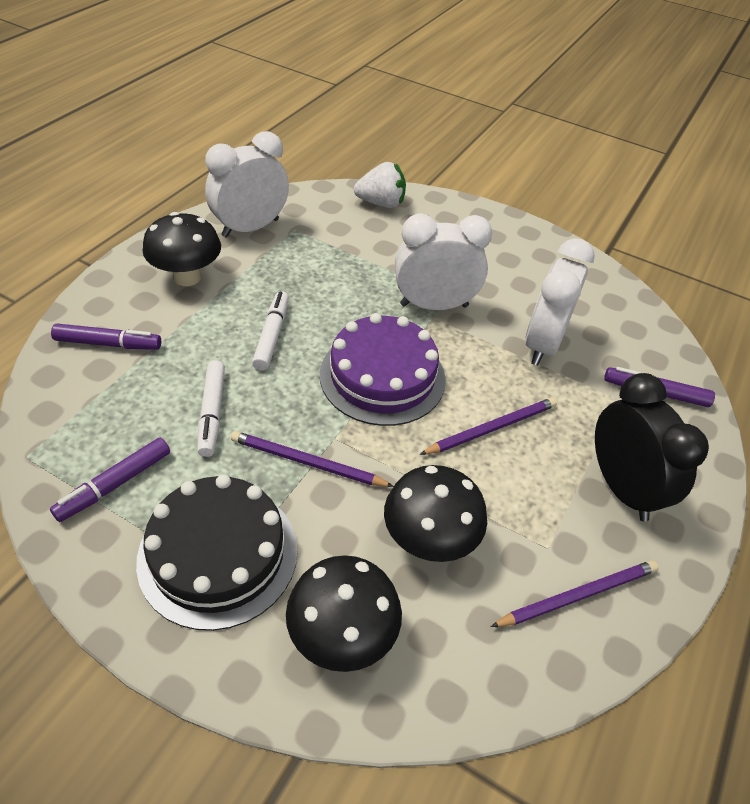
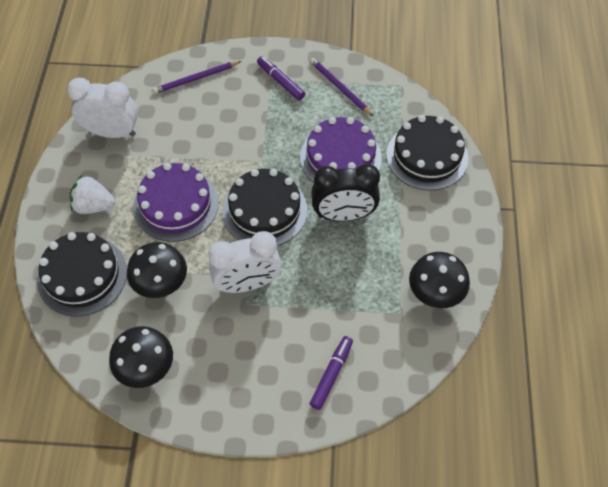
black cake: [136,474,297,631] = 1 -> [37,232,127,317] [222,168,308,246] [386,115,468,190] = 3
purple cake: [320,313,446,426] = 1 -> [134,163,219,242] [300,117,382,183] = 2
purple marker: [50,438,170,522] [51,324,161,350] [604,367,715,407] = 3 -> [257,56,305,100] [310,336,353,410] = 2
purple pencil: [231,431,394,487] [420,398,557,455] [491,560,658,627] = 3 -> [153,61,241,94] [310,58,373,116] = 2
white clock: [205,131,289,238] [395,213,492,310] [526,238,595,366] = 3 -> [67,78,138,138] [208,231,281,293] = 2
white marker: [197,360,225,457] [252,291,289,370] = 2 -> none = 0

